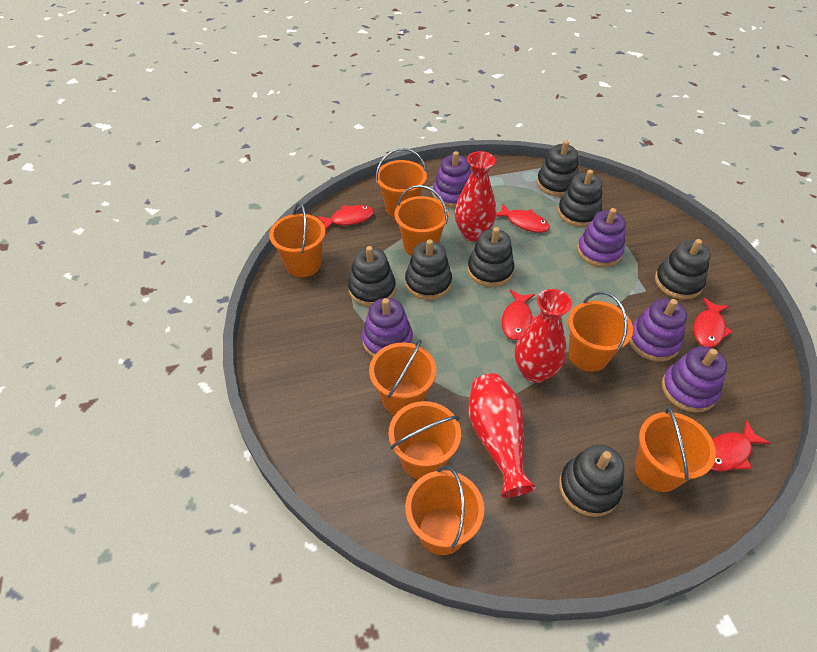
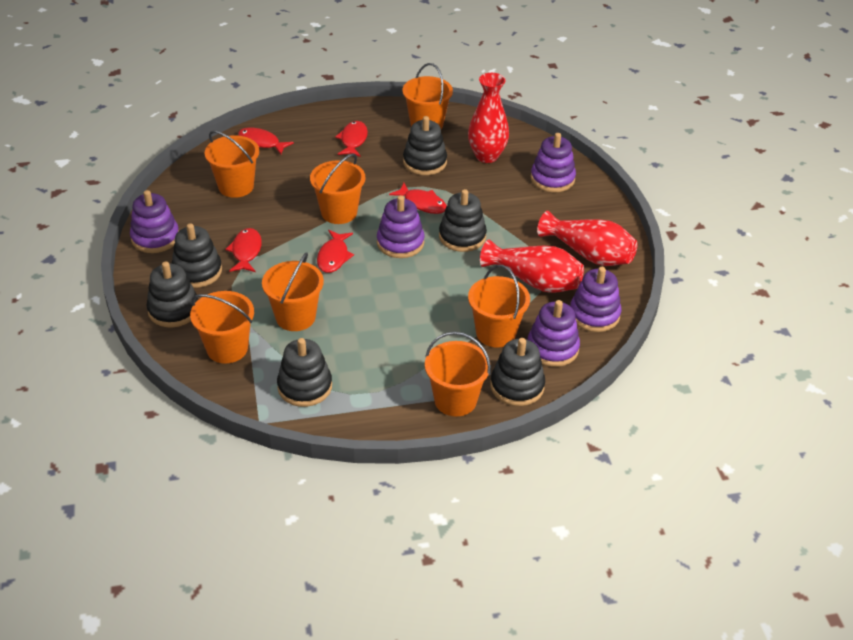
black stacking toy: [348,246,396,307] [405,239,452,300] [467,227,514,287] [537,140,579,196] [558,170,602,227] [559,444,624,517] [655,239,711,300] = 7 -> [146,261,199,327] [171,223,222,288] [277,338,332,407] [403,116,447,175] [439,189,487,252] [490,338,545,406] = 6
orange bucket: [269,203,326,277] [369,339,437,415] [376,148,427,218] [388,401,461,480] [395,185,449,256] [405,465,484,555] [568,291,633,372] [635,406,716,492] = 8 -> [190,291,254,364] [205,130,259,198] [262,252,324,331] [310,153,365,224] [403,63,453,129] [425,332,491,417] [468,265,530,347] = 7

